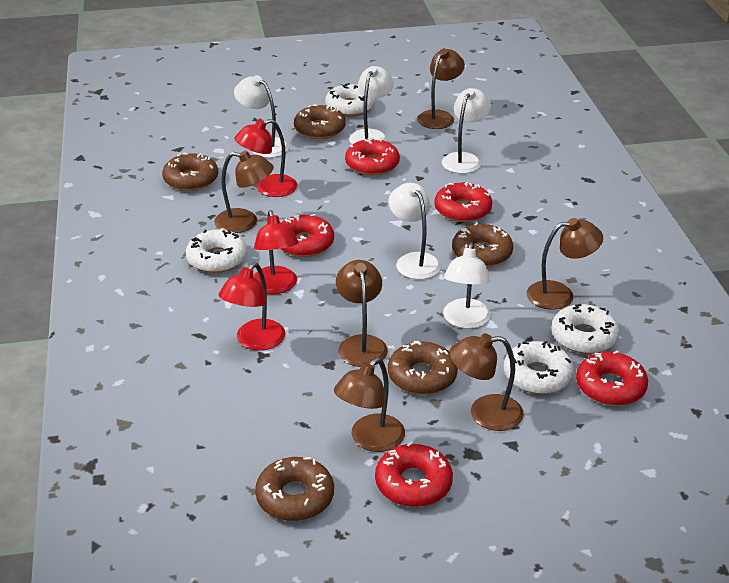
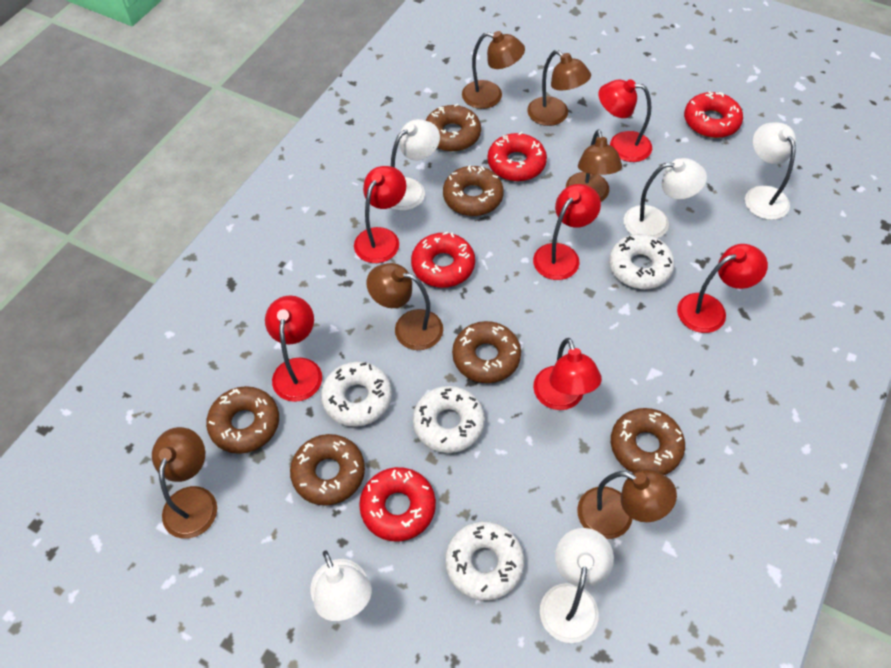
brown donut: [162,153,218,191] [255,457,334,521] [294,104,346,139] [388,341,458,395] [452,222,513,267] = 5 -> [206,386,279,454] [290,434,365,506] [425,104,481,151] [443,165,504,216] [452,321,521,383] [611,408,685,475] = 6
red donut: [281,214,334,257] [345,138,400,175] [375,442,453,507] [434,181,492,222] [576,350,648,406] = 5 -> [359,467,436,542] [411,232,475,288] [488,132,547,181] [684,92,743,138] = 4
red lamp: [219,263,285,351] [235,119,297,197] [253,210,299,294] = 3 -> [265,296,322,402] [354,166,406,263] [533,184,601,280] [533,338,602,410] [599,79,652,162] [677,244,768,333] = 6

